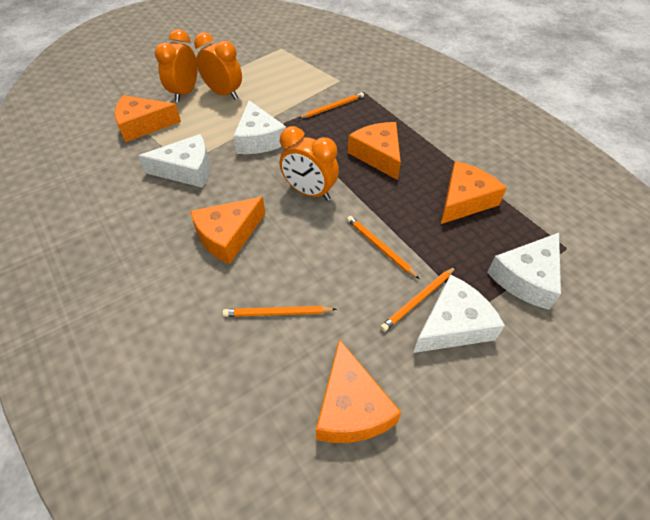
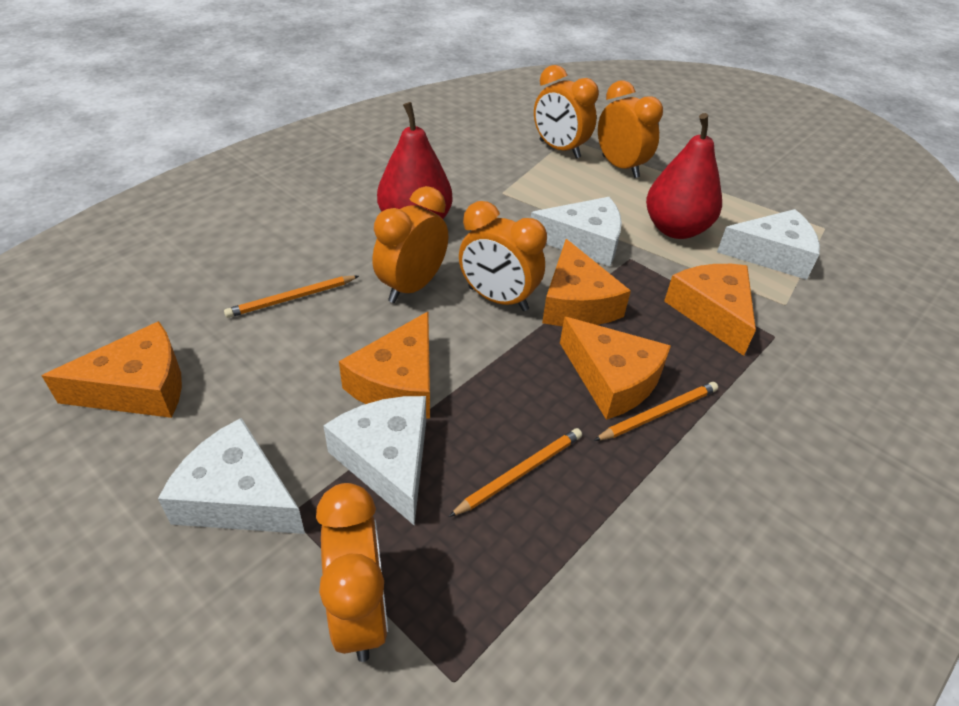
orange clock: [155,29,197,102] [194,32,242,100] [280,126,339,201] = 3 -> [316,483,388,662] [373,186,448,303] [459,201,547,311] [534,65,599,159] [598,80,663,178] = 5
orange pencil: [222,306,337,317] [299,92,364,118] [347,216,420,279] [380,267,456,332] = 4 -> [224,276,359,318] [449,428,582,517] [594,382,718,441] = 3
red pear: none = 0 -> [377,102,452,219] [646,113,722,239] = 2

